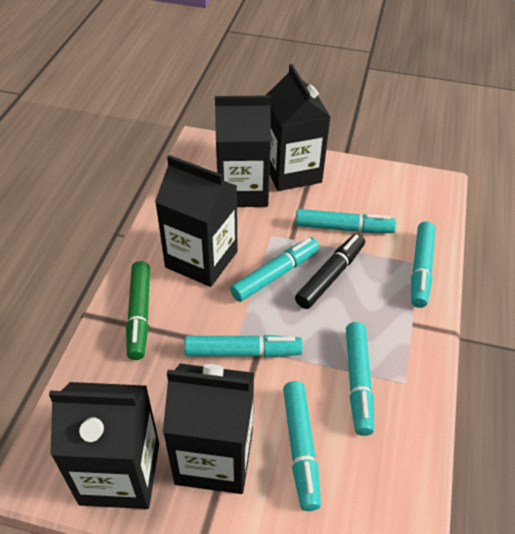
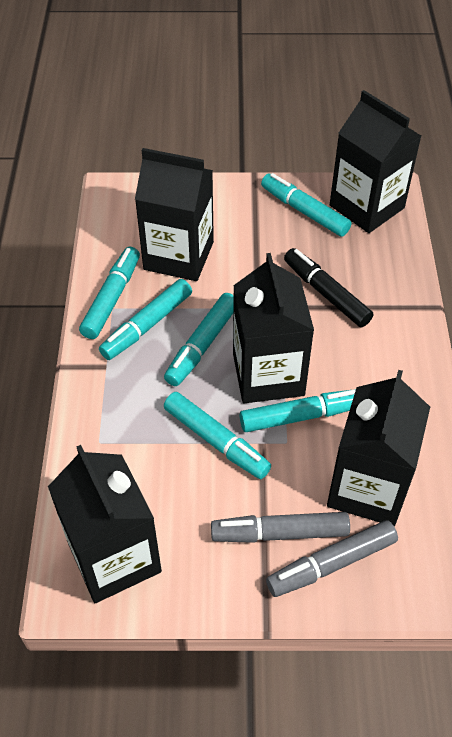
green marker: [126,261,150,360] = 1 -> none = 0
grey marker: none = 0 -> [211,512,350,543] [266,520,398,597] = 2

